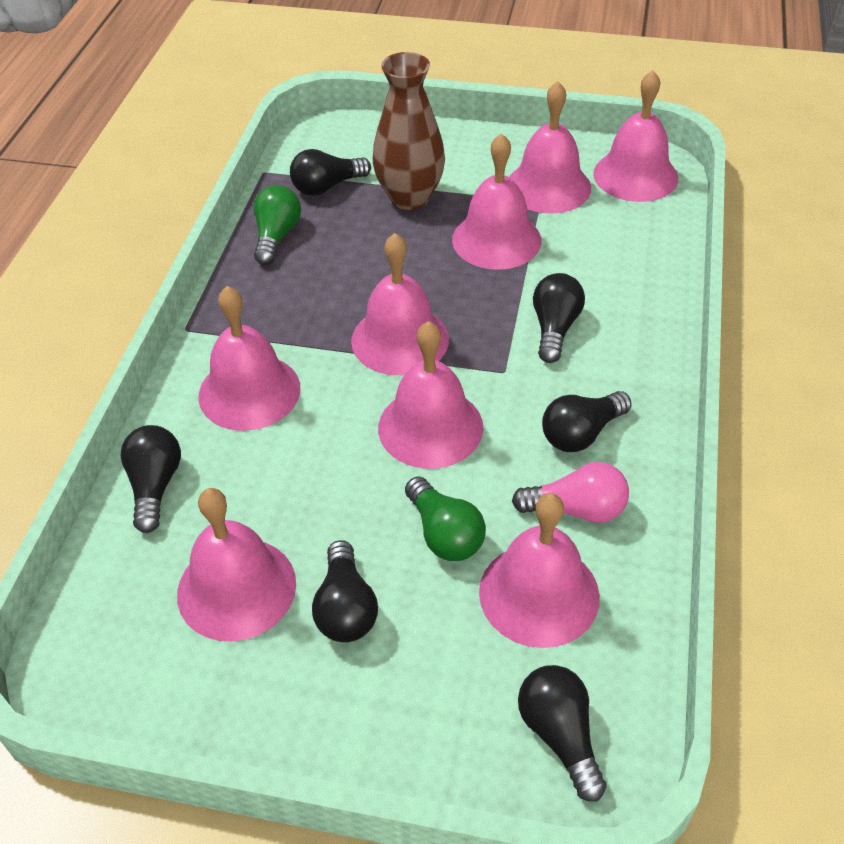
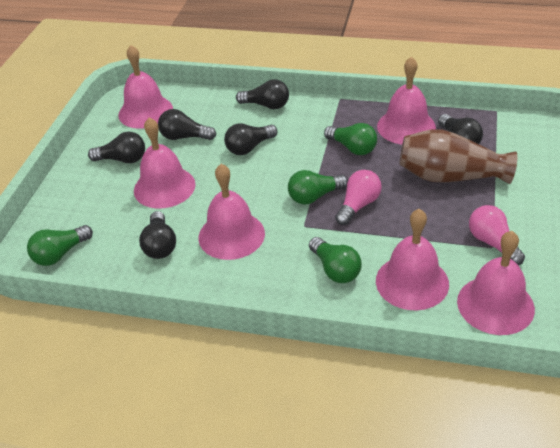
green light bulb: [254,185,301,265] [405,476,486,561] = 2 -> [27,225,93,266] [288,170,348,205] [309,237,362,283] [324,123,377,155] = 4
pink bell: [177,488,296,642] [199,286,301,431] [351,233,449,375] [378,321,483,469] [452,133,541,270] [479,493,600,648] [509,81,591,214] [593,70,678,202] = 8 -> [119,45,173,129] [134,117,196,208] [198,164,265,260] [376,209,449,311] [377,56,436,144] [457,231,535,335] = 6
pink light bulb: [512,462,629,523] = 1 -> [335,170,382,225] [469,205,525,265] = 2

